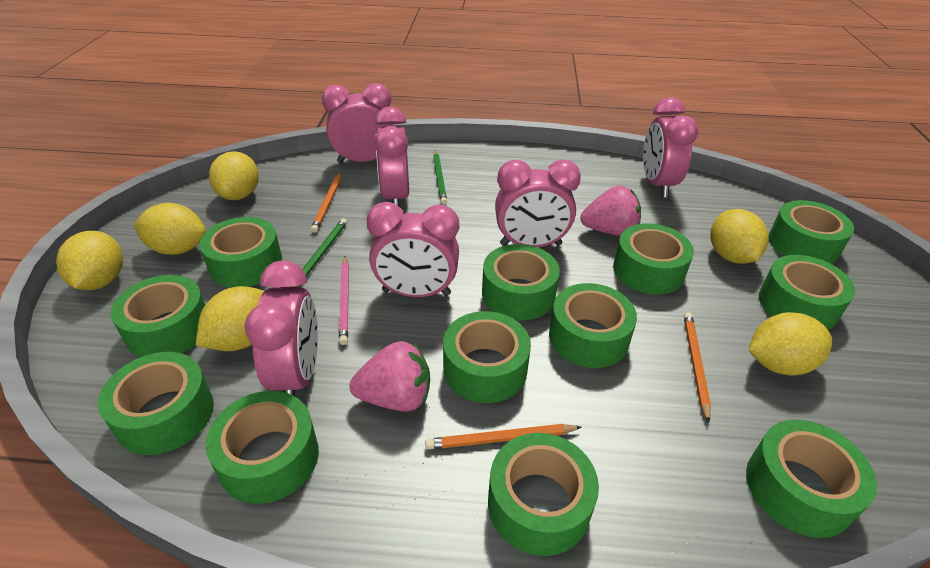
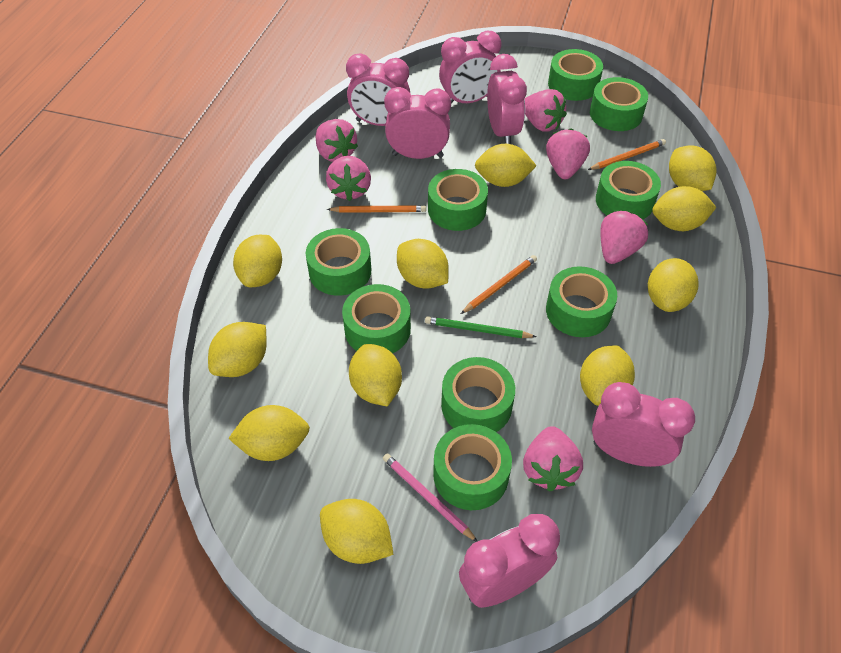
green pencil: [291,218,347,287] [433,150,447,205] = 2 -> [425,316,536,338] = 1
green tape: [98,352,214,455] [111,275,206,357] [200,217,282,288] [205,391,319,504] [443,311,531,403] [482,244,560,320] [488,433,599,556] [549,283,637,368] [613,223,694,295] [746,419,877,538] [759,255,855,330] [768,200,854,264] = 12 -> [306,228,371,296] [342,284,411,353] [428,169,488,231] [433,424,512,510] [441,357,515,432] [546,266,617,337] [548,49,603,101] [590,77,648,131] [596,161,661,220] = 9
pink strawberry: [349,341,430,412] [580,185,641,236] = 2 -> [316,119,358,162] [326,156,371,201] [523,426,583,491] [525,89,567,132] [546,128,590,179] [600,211,648,264] = 6
yellow lemon: [56,231,123,290] [134,203,206,255] [196,286,264,351] [209,151,259,200] [710,209,769,264] [749,312,832,376] = 6 -> [208,322,267,377] [228,405,310,461] [233,235,282,287] [320,499,394,564] [349,344,402,406] [397,239,449,289] [475,144,537,187] [580,345,635,406] [648,258,698,312] [652,186,717,231] [669,145,717,191] = 11

